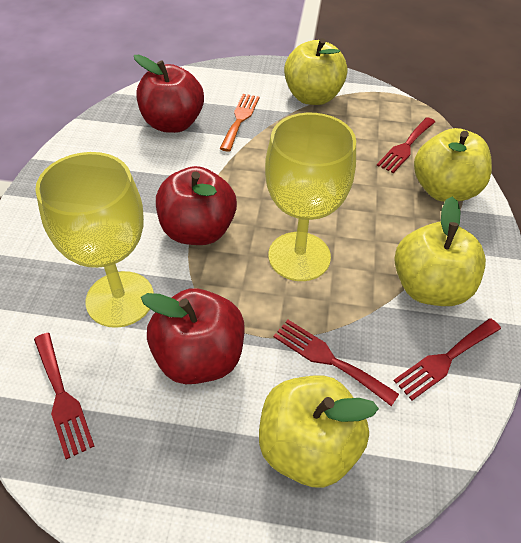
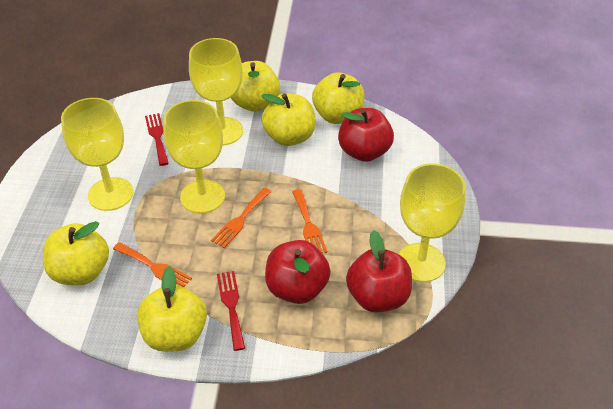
orange fork: [220,94,260,152] = 1 -> [113,242,192,287] [211,188,271,248] [292,189,327,254] = 3
red fork: [34,333,94,459] [273,320,399,406] [377,117,435,173] [393,318,501,401] = 4 -> [145,113,169,166] [217,271,245,351] = 2
yellow apple: [259,375,379,488] [284,38,348,105] [394,197,486,306] [414,128,492,202] = 4 -> [43,221,109,285] [137,266,207,352] [231,61,280,112] [261,93,316,146] [312,72,364,124] = 5
yellow goblet: [35,152,154,328] [265,113,356,281] = 2 -> [61,98,133,211] [164,100,225,213] [189,38,243,146] [399,163,465,282] = 4

